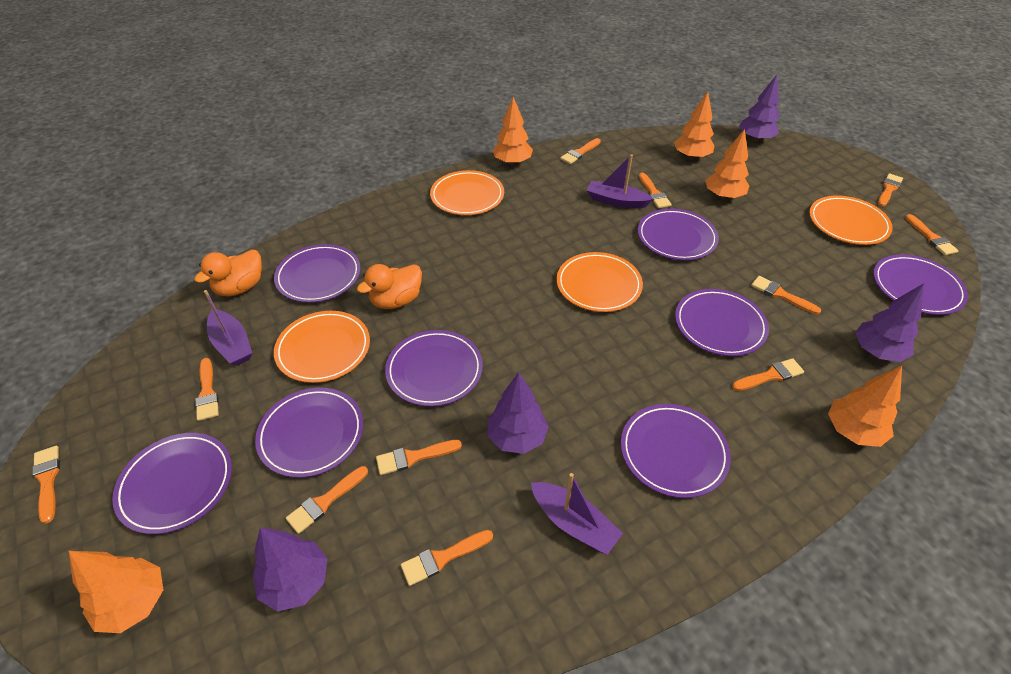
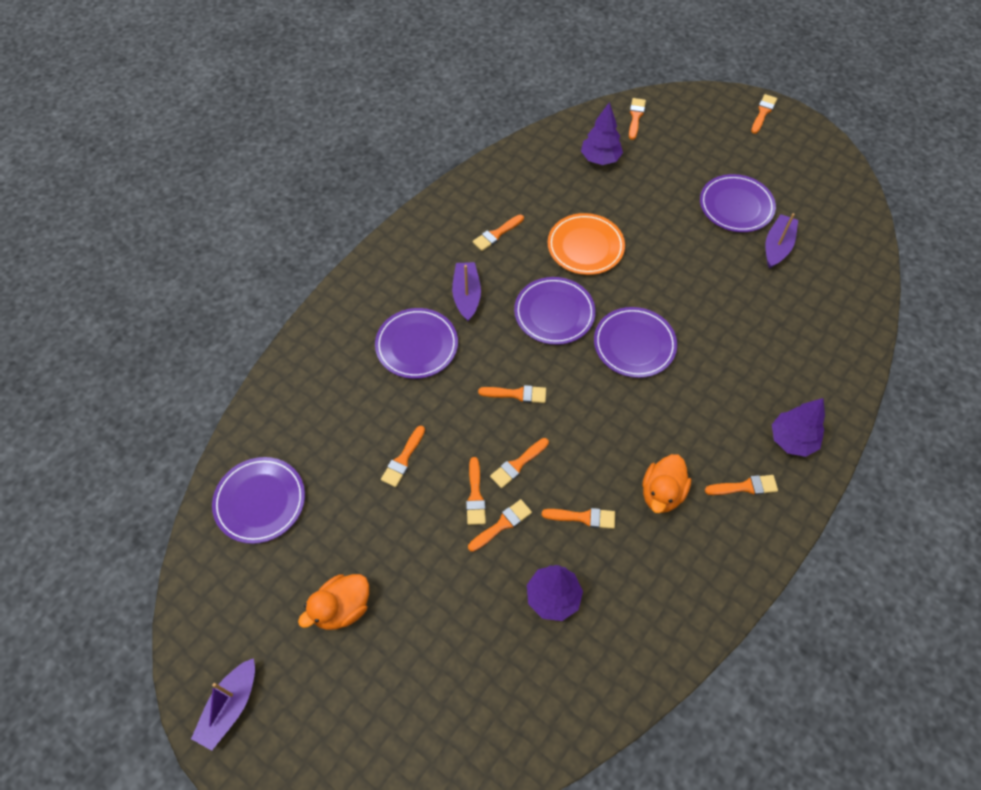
orange brush: [32,446,60,524] [195,358,219,421] [286,466,368,534] [376,440,462,475] [401,530,493,586] [560,138,601,164] [639,173,672,208] [732,358,804,391] [751,276,821,315] [878,173,903,206] [905,214,959,255] = 11 -> [381,425,425,487] [466,457,486,525] [468,499,532,552] [473,215,524,251] [478,385,546,403] [490,438,549,488] [542,508,615,529] [629,98,646,140] [705,475,778,495] [751,94,777,134] = 10
orange plate: [274,311,370,383] [430,170,504,215] [556,252,643,312] [809,196,893,245] = 4 -> [548,213,625,275] = 1
orange tree: [69,551,163,633] [493,97,533,165] [674,92,715,160] [706,129,749,199] [828,366,902,447] = 5 -> none = 0
purple plate: [112,433,232,534] [255,388,363,478] [274,244,361,303] [385,330,483,407] [621,404,731,498] [638,209,719,260] [675,289,769,356] [873,254,968,315] = 8 -> [212,457,305,544] [375,308,458,379] [514,277,596,345] [594,307,677,378] [700,174,776,232] = 5
purple tree: [253,527,327,612] [488,372,549,454] [739,75,779,142] [855,283,924,362] = 4 -> [527,565,583,621] [581,102,623,165] [772,398,825,457] = 3

